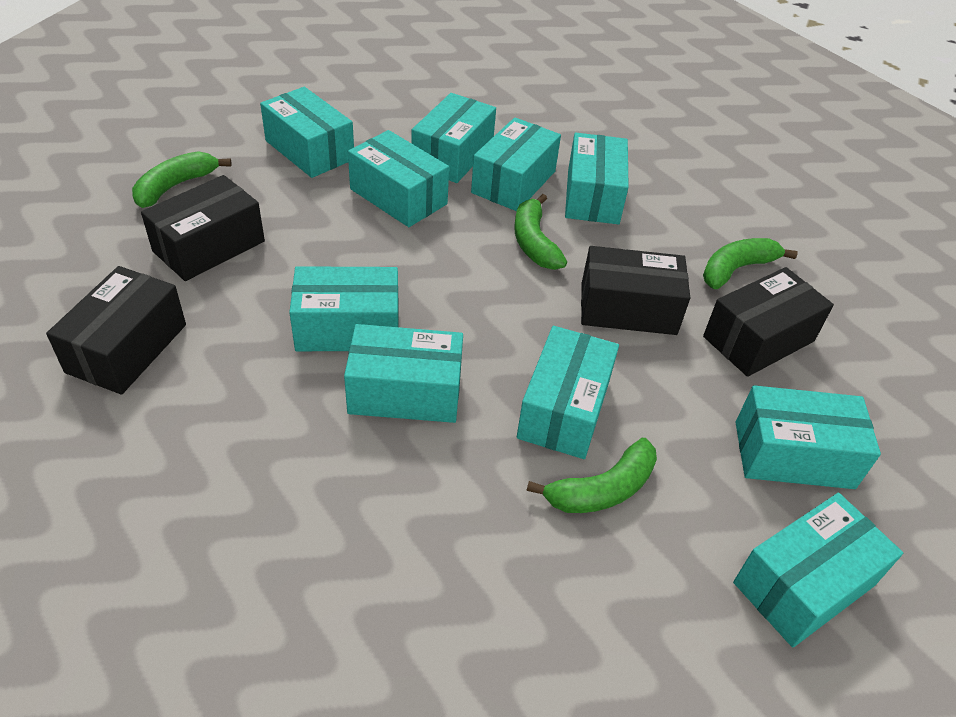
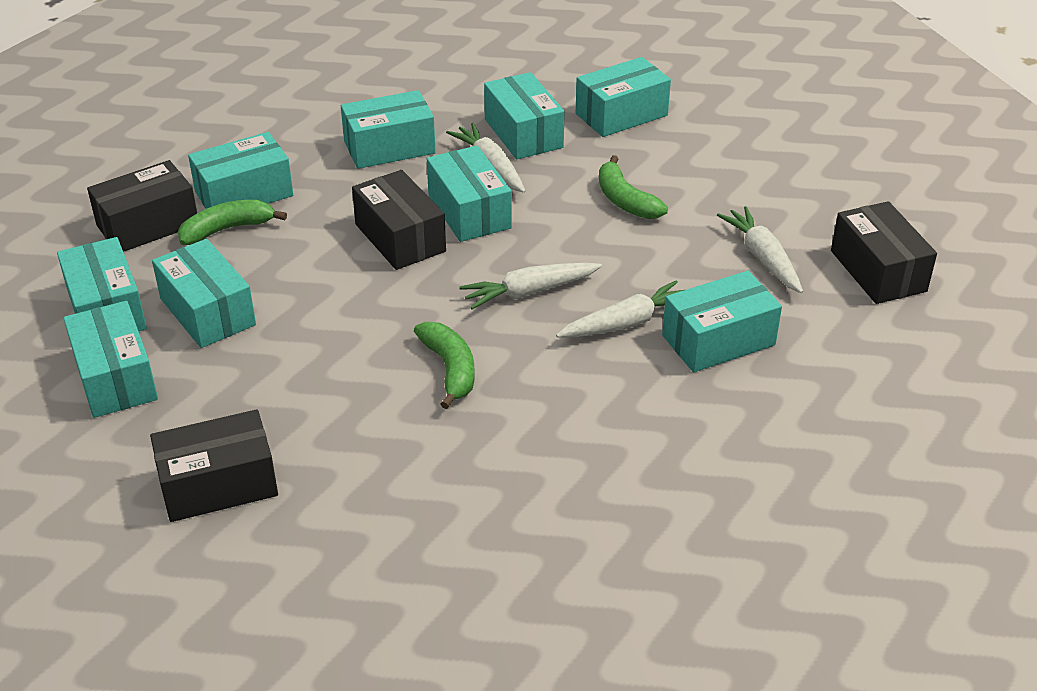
green banana: [132,151,232,208] [514,194,567,270] [527,438,657,513] [703,238,798,289] = 4 -> [178,200,287,245] [414,322,475,409] [599,155,668,219] = 3
turquoise box: [260,87,354,178] [289,266,399,351] [344,324,463,423] [348,130,449,227] [411,93,496,183] [471,117,561,211] [517,326,619,459] [565,133,629,224] [733,493,903,647] [736,385,881,489] = 10 -> [57,237,147,331] [63,301,158,418] [152,239,256,348] [188,132,293,209] [341,90,436,169] [427,146,512,242] [484,72,565,159] [576,57,671,137] [662,271,782,372] = 9
white carrot: none = 0 -> [446,123,526,193] [459,263,602,309] [556,280,684,338] [717,206,803,293] = 4

